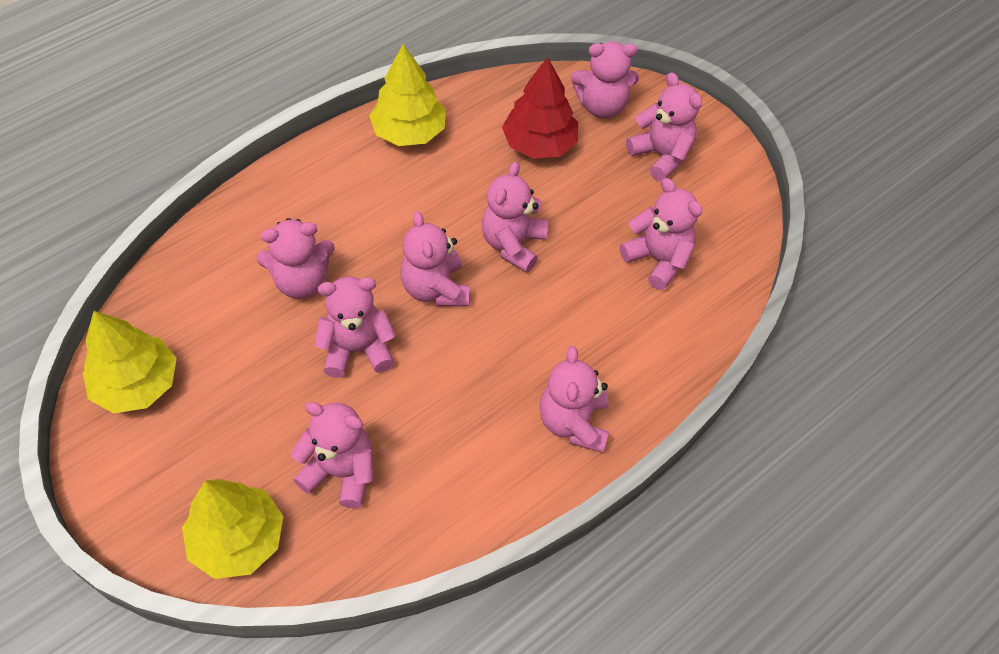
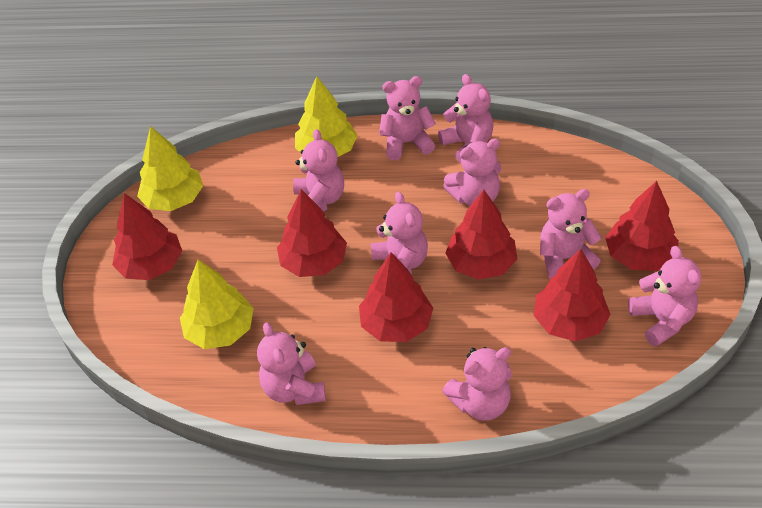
red tree: [502,57,578,159] = 1 -> [112,193,182,280] [277,189,347,277] [359,253,433,342] [445,190,517,280] [534,249,611,342] [605,181,679,271] = 6

